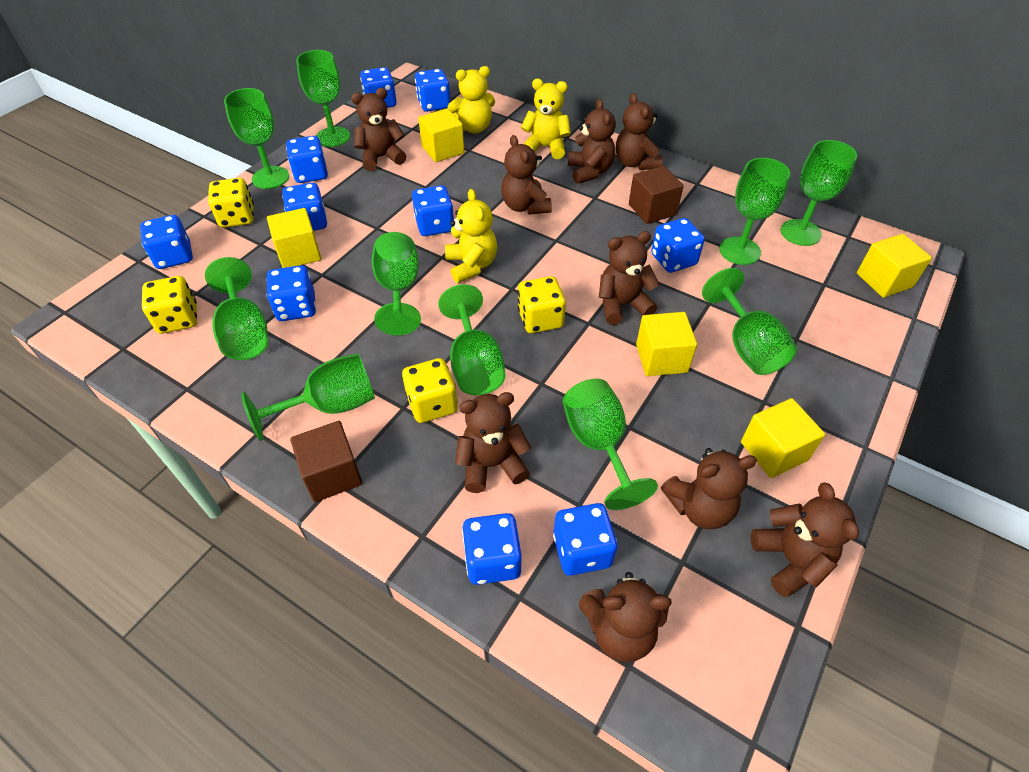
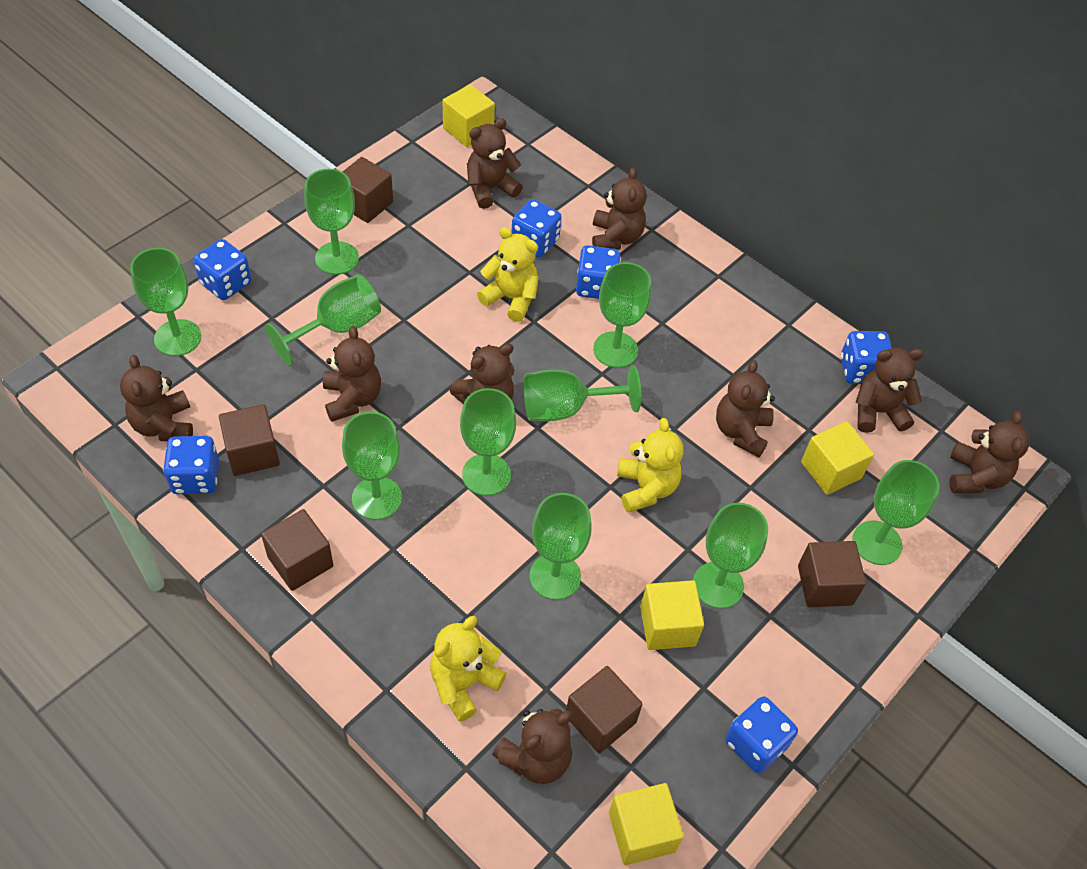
blue dice: [140,215,193,269] [267,265,316,321] [282,183,327,231] [286,136,328,183] [360,67,397,108] [412,185,454,236] [415,69,450,112] [462,513,522,585] [553,503,617,576] [651,218,705,273] = 10 -> [163,436,219,494] [193,239,251,300] [511,199,562,258] [576,245,621,299] [725,696,798,774] [841,331,892,384] = 6
brown cube: [290,421,363,502] [629,166,684,224] = 2 -> [219,404,280,476] [261,509,333,591] [343,157,393,223] [566,666,643,754] [798,541,866,607] = 5
yellow cube: [267,208,321,268] [418,108,464,162] [636,312,697,376] [741,398,825,478] [857,234,932,298] = 5 -> [443,84,495,147] [609,783,684,865] [640,580,704,650] [801,421,874,495] = 4
yellow dice: [142,276,197,334] [208,178,254,228] [402,358,458,423] [518,276,566,333] = 4 -> none = 0

